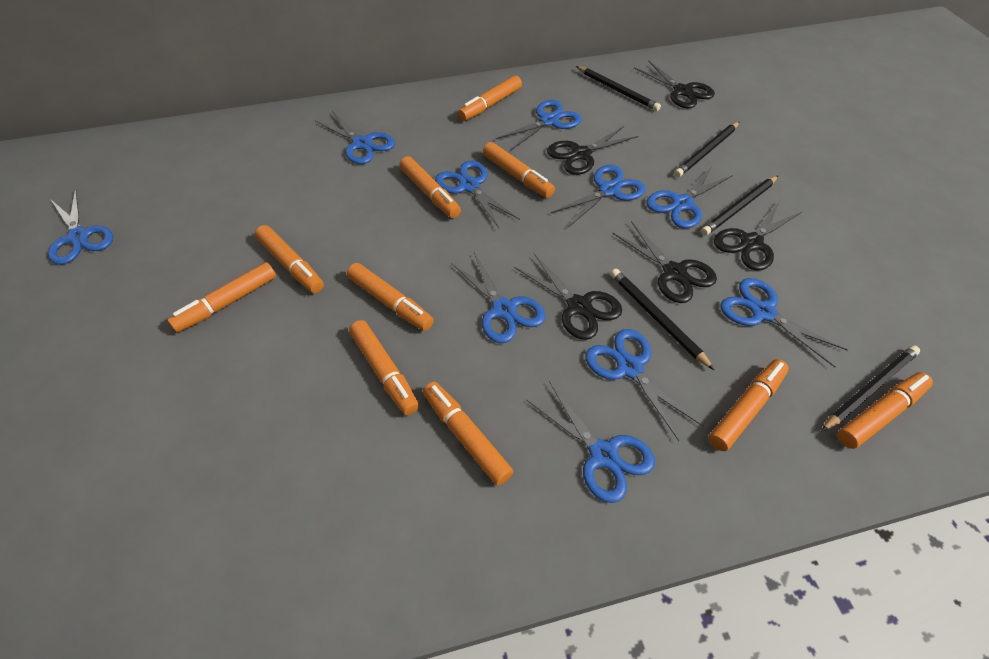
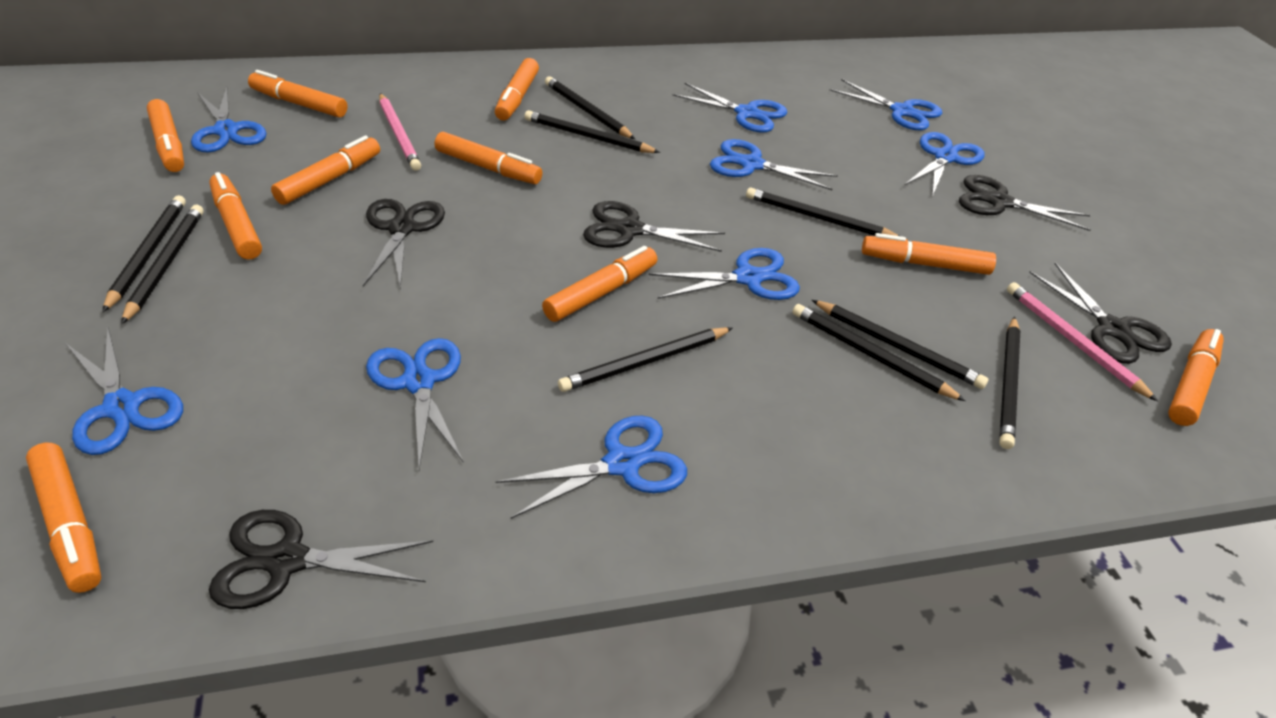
black pencil: [576,66,661,111] [610,269,714,370] [674,122,739,177] [701,175,779,236] [822,345,920,431] = 5 -> [102,195,186,312] [121,205,203,324] [524,110,660,153] [545,77,635,139] [558,327,733,392] [746,187,899,236] [792,304,966,401] [812,300,988,389] [1000,316,1020,449] = 9
blue scissors: [48,189,113,265] [315,111,395,164] [435,160,520,228] [451,252,545,343] [496,100,582,151] [526,381,655,503] [551,165,645,228] [585,329,703,441] [647,165,733,229] [720,278,848,367] = 10 -> [65,327,183,455] [191,87,267,152] [366,338,464,469] [495,416,687,519] [649,248,800,300] [672,83,787,133] [710,139,838,190] [829,79,942,130] [904,132,985,197] = 9
pink pencil: none = 0 -> [379,93,421,171] [1007,282,1158,401] = 2

